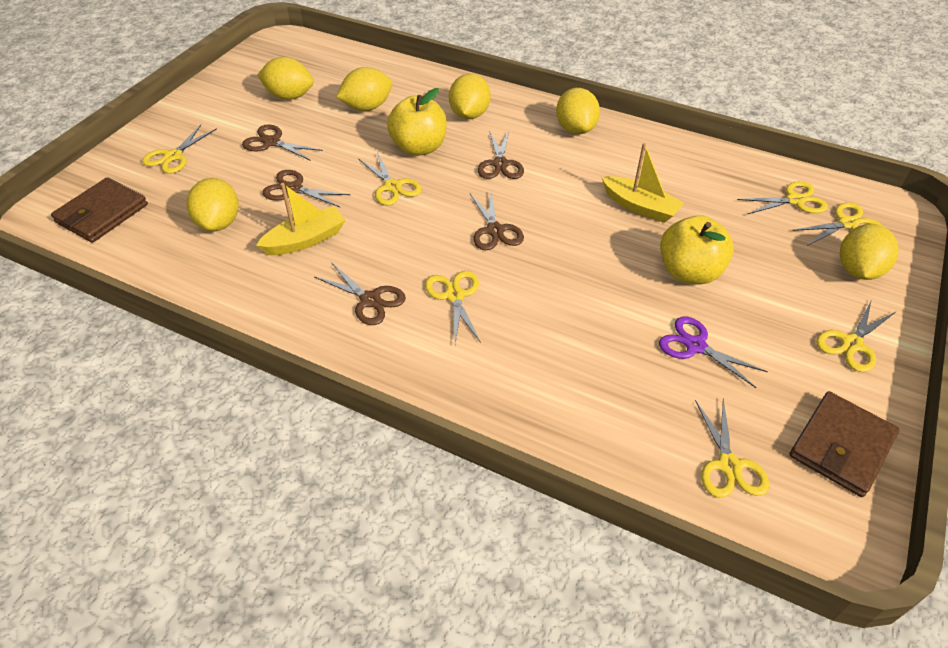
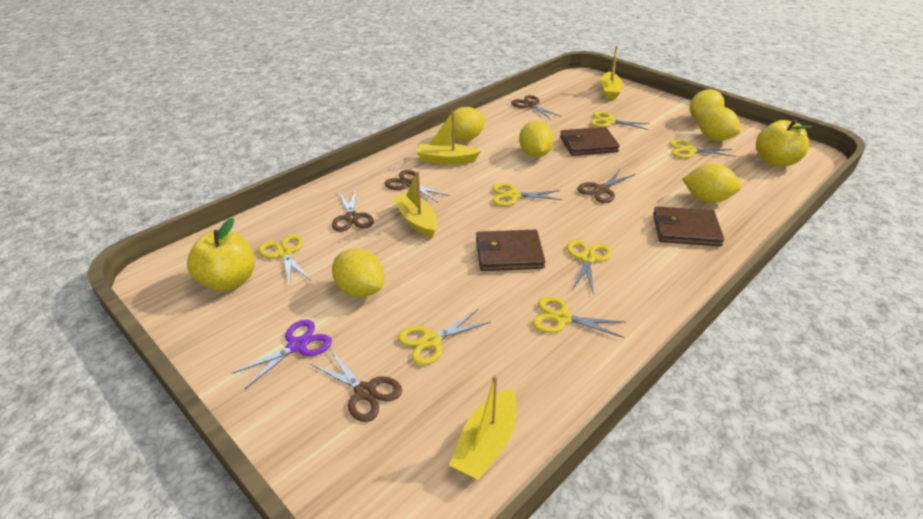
brown wallet: [51,177,148,243] [789,391,900,497] = 2 -> [476,230,545,271] [560,127,620,156] [653,206,724,246] = 3
yellow boat: [256,183,346,255] [602,143,684,223] = 2 -> [393,171,438,238] [417,111,481,165] [449,375,517,480] [600,46,623,100] = 4

